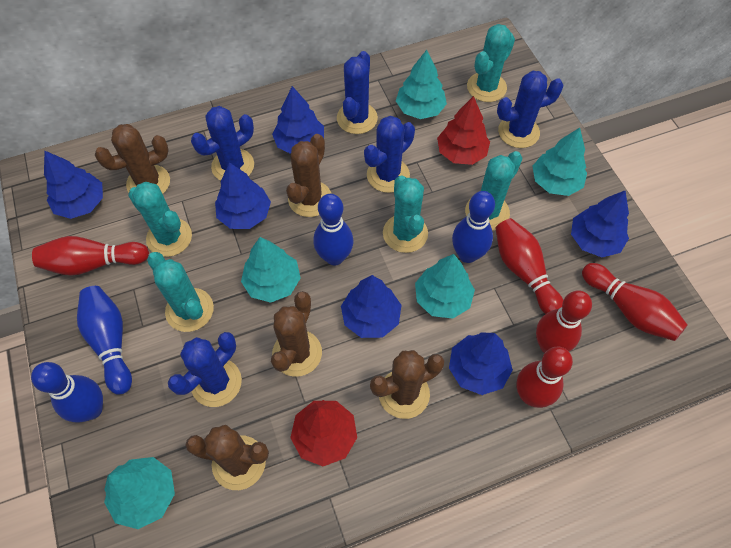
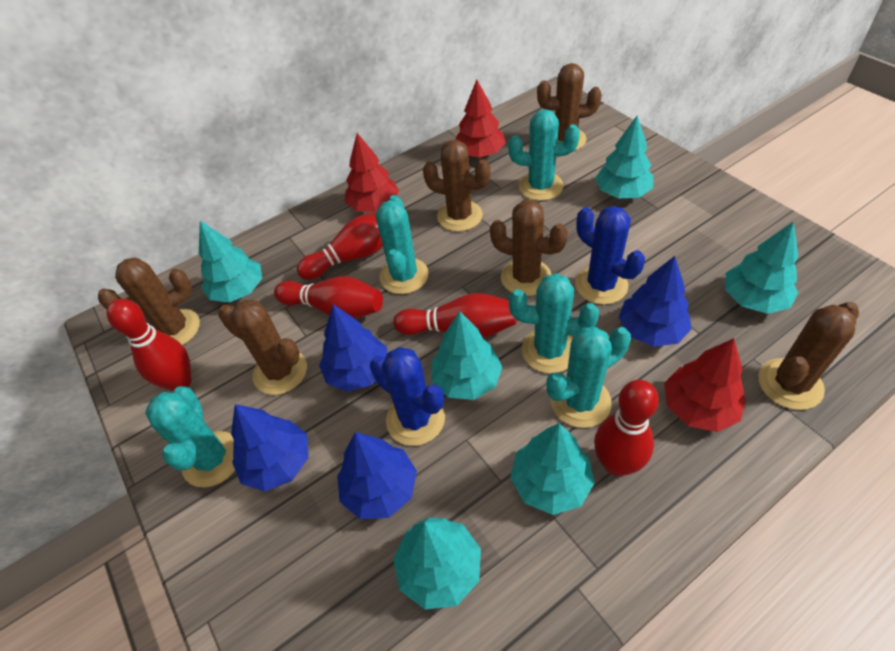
blue bowling pin: [31,362,103,423] [77,286,132,395] [314,194,353,266] [452,191,495,263] = 4 -> none = 0
blue cactus: [168,332,242,407] [191,106,254,181] [337,51,378,134] [364,116,415,193] [497,71,564,148] = 5 -> [370,347,445,446] [575,206,645,305] = 2
blue tree: [44,151,103,219] [215,162,271,229] [272,86,324,154] [341,275,402,338] [449,332,513,395] [571,190,629,257] = 6 -> [231,404,309,492] [319,304,387,392] [337,432,417,519] [619,256,692,347] = 4
brown cactus: [95,124,170,194] [185,425,269,490] [271,291,322,377] [286,134,331,217] [370,350,444,419] = 5 -> [98,257,200,345] [219,300,307,395] [423,140,491,232] [490,200,568,296] [537,63,602,151] [758,302,859,410] = 6
red tree: [290,400,357,466] [437,96,490,165] = 2 -> [345,133,399,212] [456,79,506,157] [664,338,746,432] = 3
turquoise tree: [104,457,175,529] [241,237,301,303] [396,50,447,119] [415,254,475,319] [533,128,587,196] = 5 -> [199,221,262,302] [393,517,481,610] [431,311,502,400] [510,423,595,515] [595,116,653,199] [725,221,798,314] = 6

